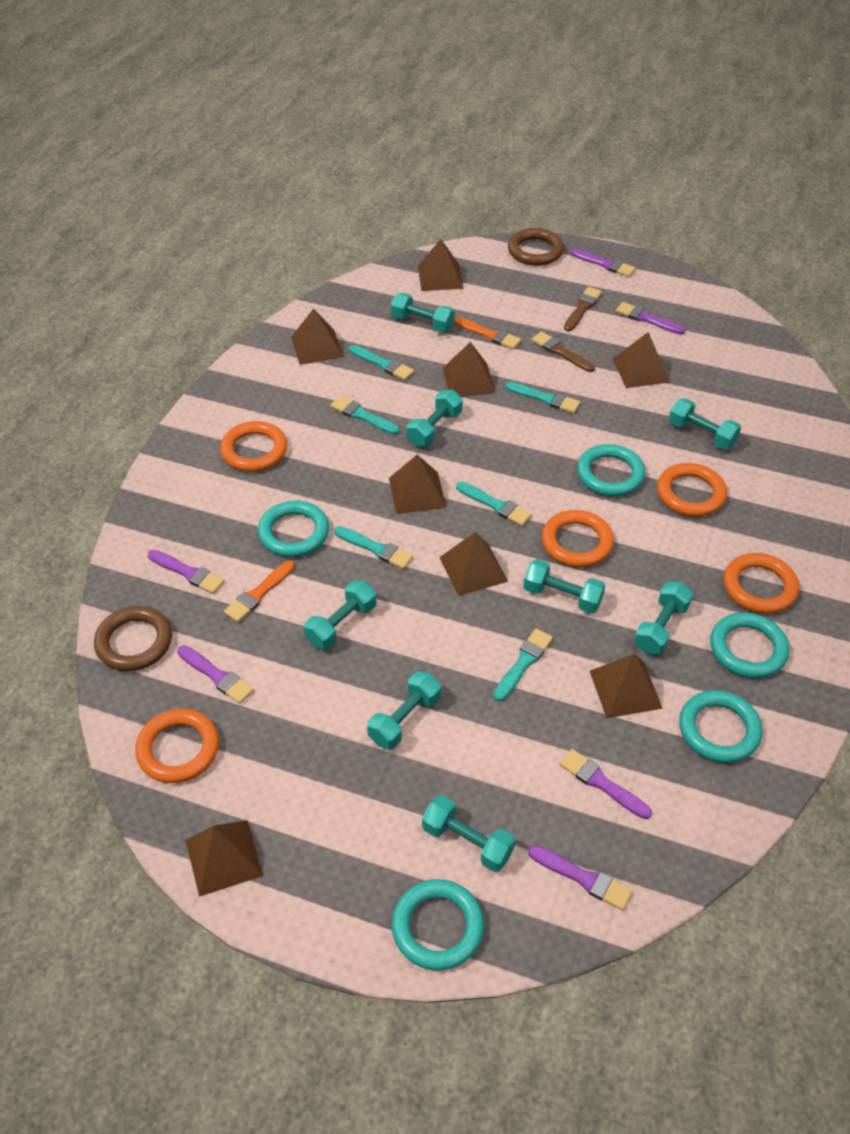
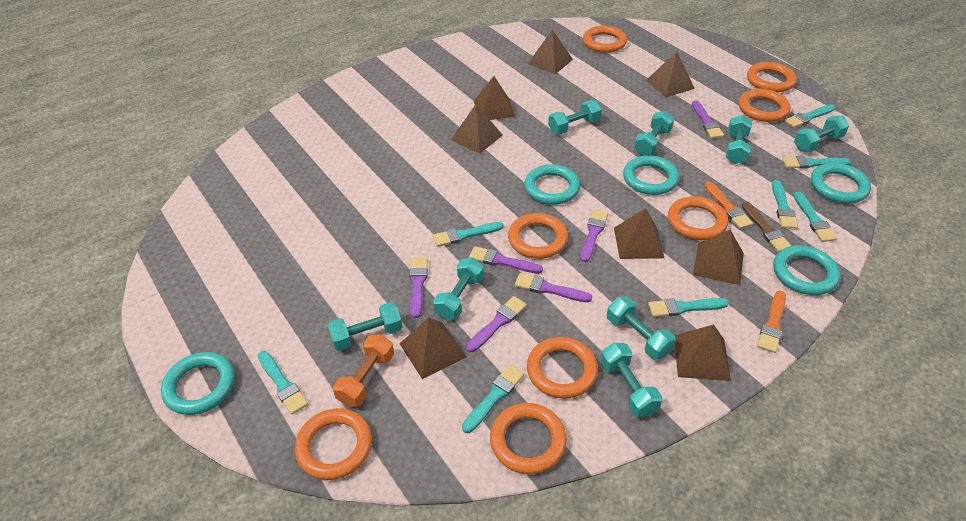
brown brush: [531,331,595,372] [564,287,602,331] = 2 -> [742,202,791,252] = 1
brown ring: [94,606,172,671] [508,228,564,266] = 2 -> none = 0
orange dumbbell: none = 0 -> [333,334,394,407] = 1
orange ring: [135,709,219,783] [220,421,287,472] [542,510,614,567] [657,463,727,516] [724,553,799,614] = 5 -> [295,408,372,480] [490,403,567,474] [508,213,568,259] [527,337,598,399] [583,25,627,53] [668,196,728,240] [739,89,791,122] [747,62,797,92] = 8
turquoise brush: [330,396,400,435] [334,526,413,569] [349,345,414,380] [456,482,532,526] [493,629,553,701] [505,382,580,413] = 6 -> [258,351,308,415] [433,222,503,247] [462,364,524,433] [648,298,729,317] [772,180,798,229] [782,156,851,169] [784,104,835,128] [793,192,837,242] = 8

